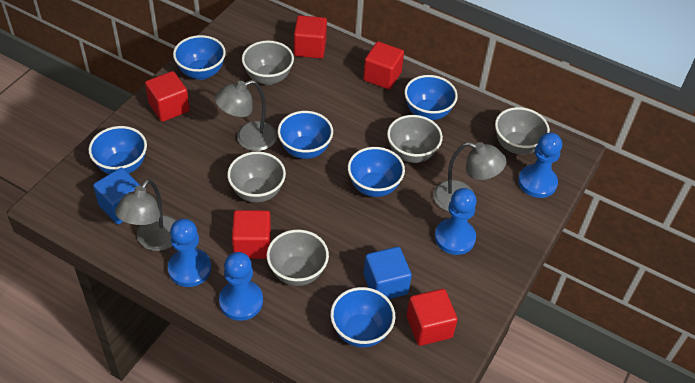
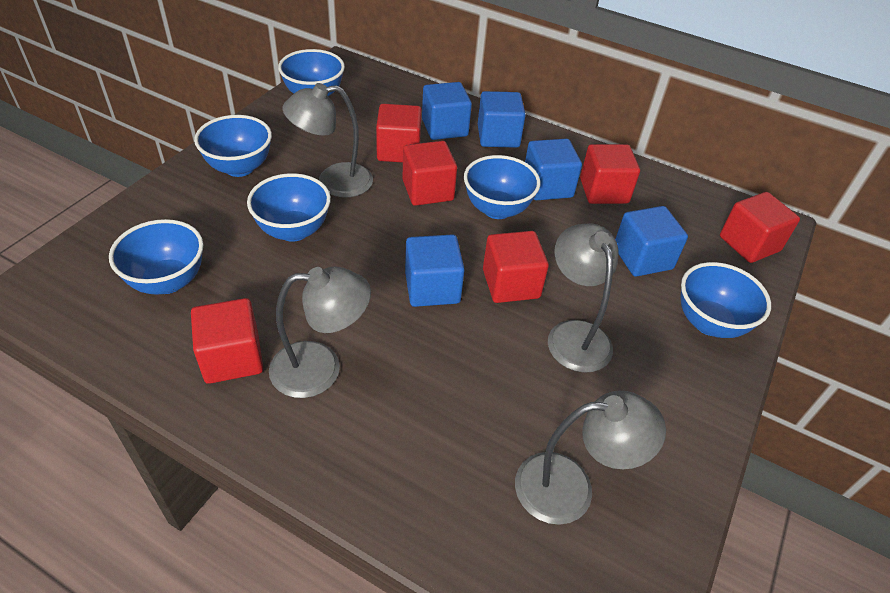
blue cube: [93,168,141,224] [364,247,412,299] = 2 -> [405,234,465,307] [422,82,472,140] [478,91,526,148] [525,139,582,200] [615,206,688,277] = 5
blue pawn: [168,219,211,287] [219,252,263,321] [435,188,477,255] [518,132,562,198] = 4 -> none = 0
grey bowl: [227,152,286,203] [242,41,294,85] [267,230,329,286] [387,115,443,163] [495,107,550,155] = 5 -> none = 0
grey lamp: [115,179,176,251] [214,80,277,151] [433,142,506,212] = 3 -> [269,266,371,398] [282,83,373,197] [515,391,666,525] [548,224,619,373] = 4
red cube: [145,71,190,122] [232,210,271,259] [294,15,327,58] [363,41,404,90] [407,289,458,346] = 5 -> [191,298,263,384] [376,104,422,162] [403,141,457,206] [483,231,549,303] [580,144,640,204] [720,192,800,263] = 6

